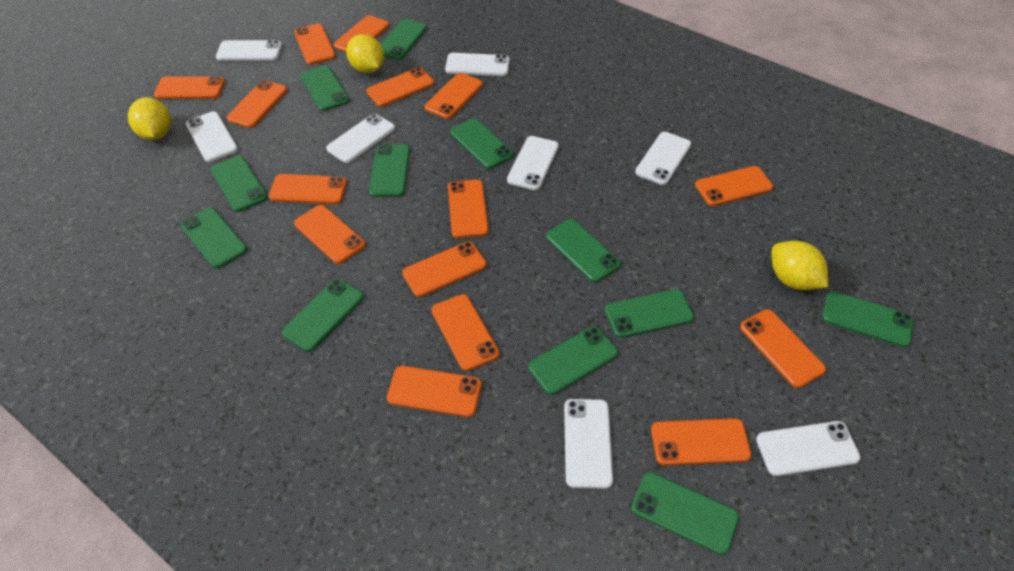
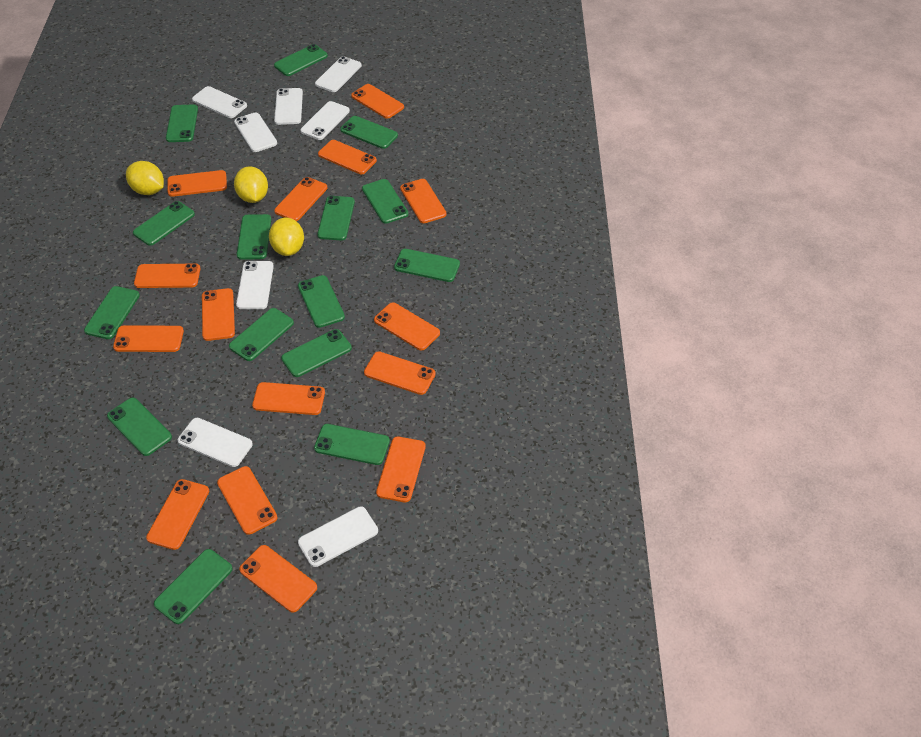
green phone: [181,208,247,268] [210,156,268,212] [282,279,364,352] [300,66,350,111] [369,144,410,197] [381,19,427,60] [450,118,513,169] [528,326,618,395] [546,219,621,282] [605,289,694,338] [631,472,739,555] [822,291,913,347] = 12 -> [84,286,140,339] [107,398,172,456] [133,201,195,246] [154,549,233,624] [166,104,198,142] [229,308,294,361] [237,214,271,260] [274,44,328,76] [281,329,352,377] [298,275,345,328] [314,424,390,465] [317,196,355,240] [340,116,398,149] [362,179,408,224] [394,249,460,282] = 15

